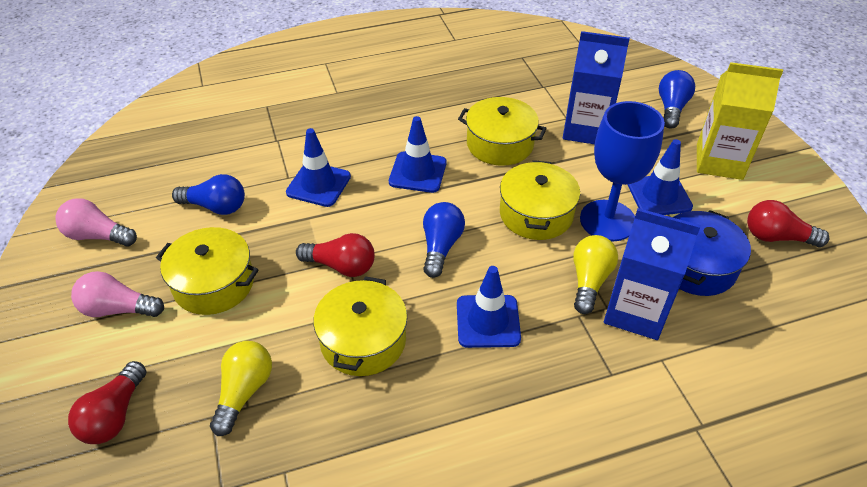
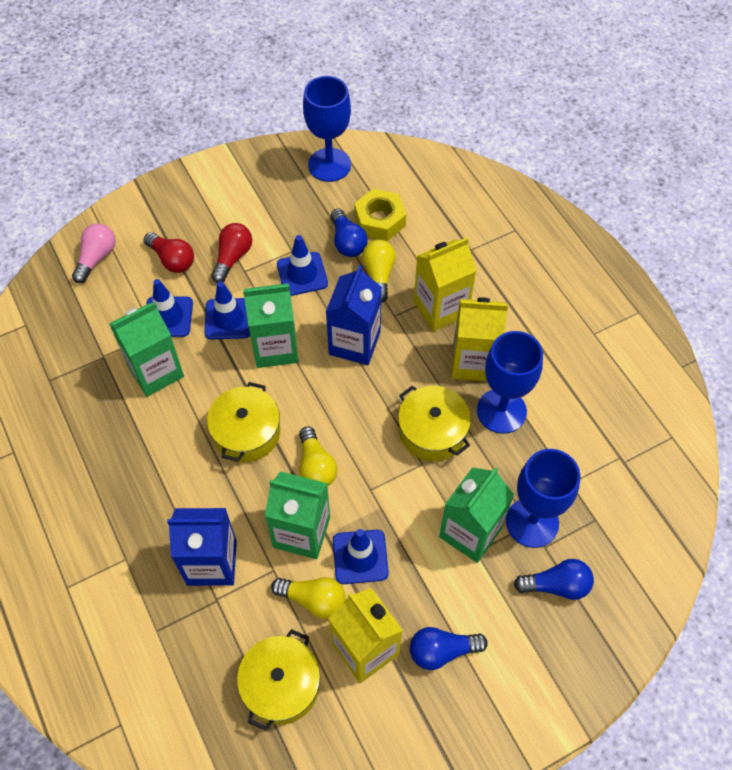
blue goblet: [580,101,665,241] = 1 -> [303,76,351,182] [477,331,543,434] [506,449,580,548] = 3
blue pot: [673,210,751,296] = 1 -> none = 0
green carton: none = 0 -> [109,302,184,397] [243,283,299,368] [265,471,330,559] [439,467,514,563] = 4
pink light bulb: [55,198,137,246] [71,271,164,317] = 2 -> [72,223,116,283] = 1
red light bulb: [68,361,146,444] [296,233,375,277] [747,200,829,247] = 3 -> [144,232,194,273] [211,223,252,283] = 2
yellow carton: [697,62,783,180] = 1 -> [328,588,403,683] [414,237,477,331] [452,297,508,381] = 3
yellow light bulb: [210,341,272,436] [573,235,618,314] = 2 -> [271,577,346,619] [299,427,337,487] [362,240,396,303] = 3
yellow nut: none = 0 -> [354,189,406,241] = 1
yellow pot: [156,227,259,315] [313,276,407,376] [458,97,547,166] [500,160,580,240] = 4 -> [207,382,280,462] [237,629,320,731] [398,385,471,461] = 3

